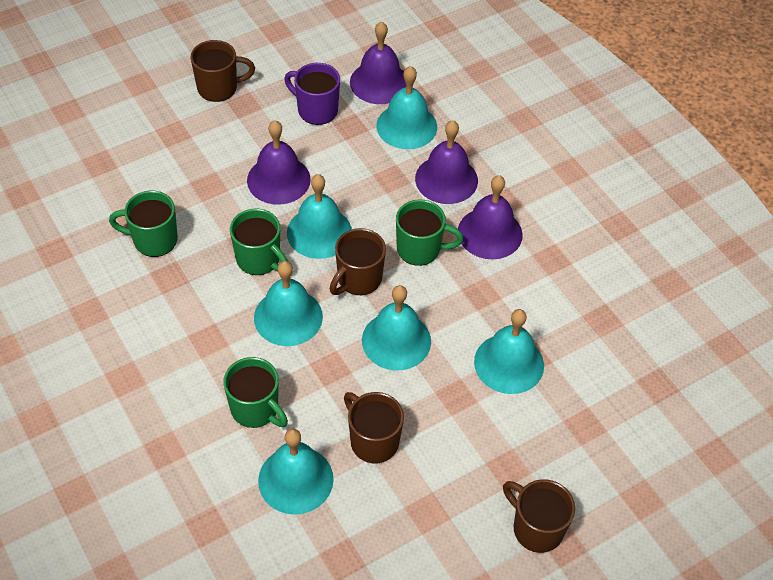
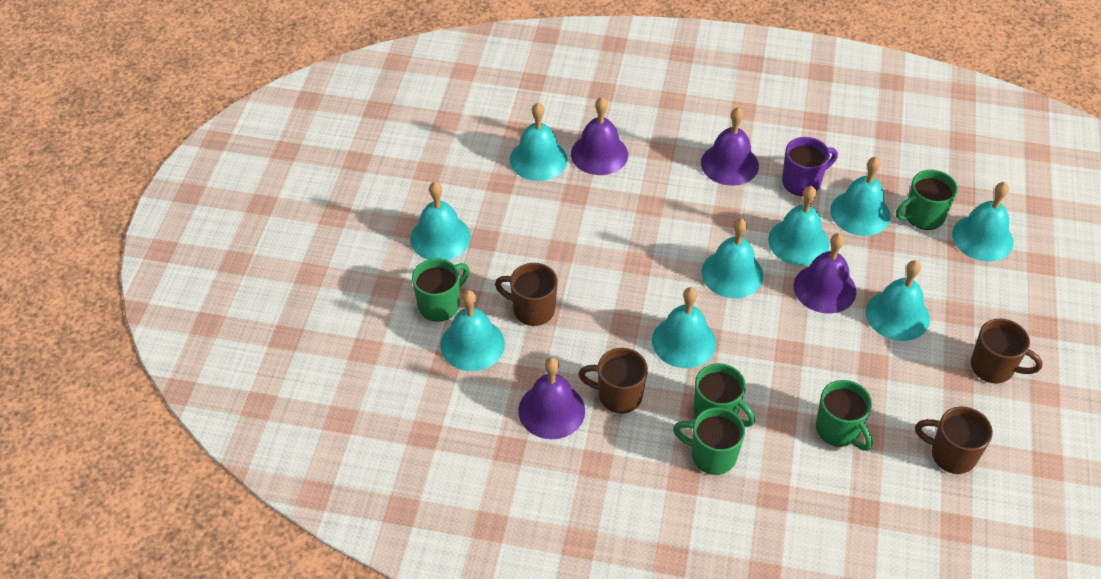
green mug: [109,191,178,257] [223,357,288,428] [230,209,288,275] [396,199,463,266] = 4 -> [412,258,469,322] [673,407,745,475] [694,363,755,427] [816,380,873,451] [896,170,958,230] = 5
turquoise bell: [254,261,323,346] [258,428,334,515] [287,174,352,259] [362,285,431,370] [376,66,437,149] [474,309,544,394] = 6 -> [410,182,471,260] [440,290,505,371] [510,103,567,181] [652,287,716,368] [701,218,763,298] [768,186,829,265] [830,157,890,236] [866,260,930,341] [952,182,1014,262] = 9

